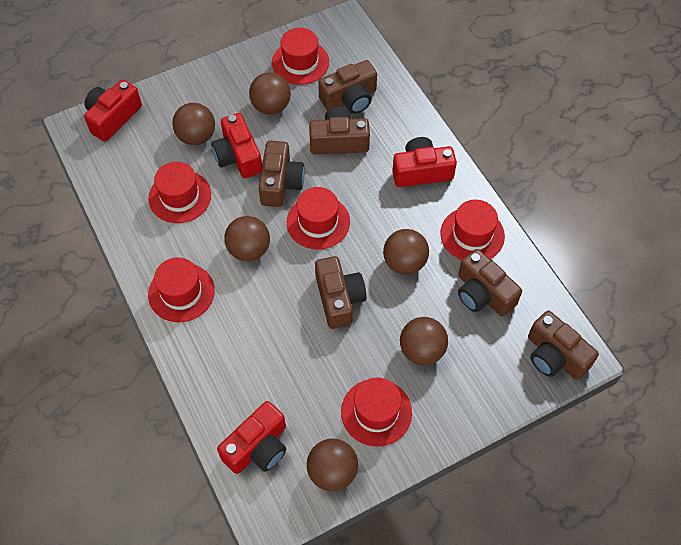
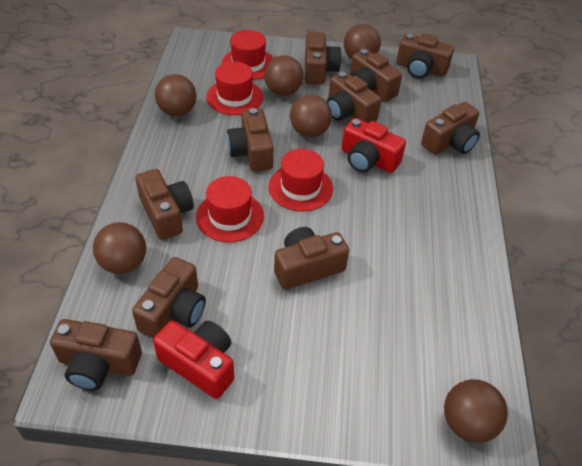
brown camera: [259,141,305,207] [309,107,370,154] [315,256,367,329] [318,60,377,114] [458,249,522,317] [528,311,599,380] = 6 -> [50,319,142,390] [132,257,206,338] [135,169,194,240] [227,108,273,171] [274,227,349,290] [305,32,342,84] [327,71,381,123] [350,49,402,102] [396,33,454,78] [421,102,480,155] = 10
red camera: [84,80,142,142] [211,113,262,178] [217,401,286,474] [392,137,457,187] = 4 -> [153,321,234,399] [341,118,406,173] = 2
red hat: [148,162,211,223] [148,257,215,322] [272,28,329,85] [286,187,350,249] [341,378,412,447] [441,200,505,260] = 6 -> [196,176,264,242] [206,62,263,115] [222,30,273,80] [268,149,333,211] = 4

